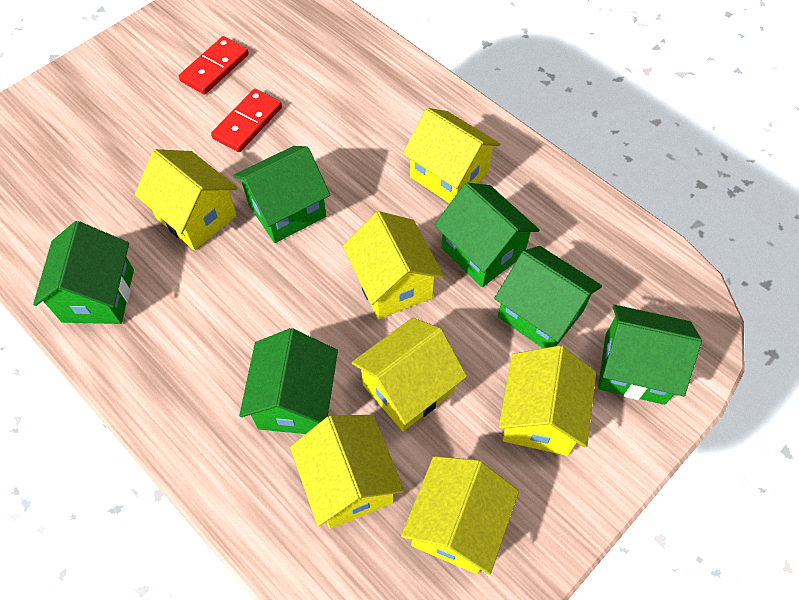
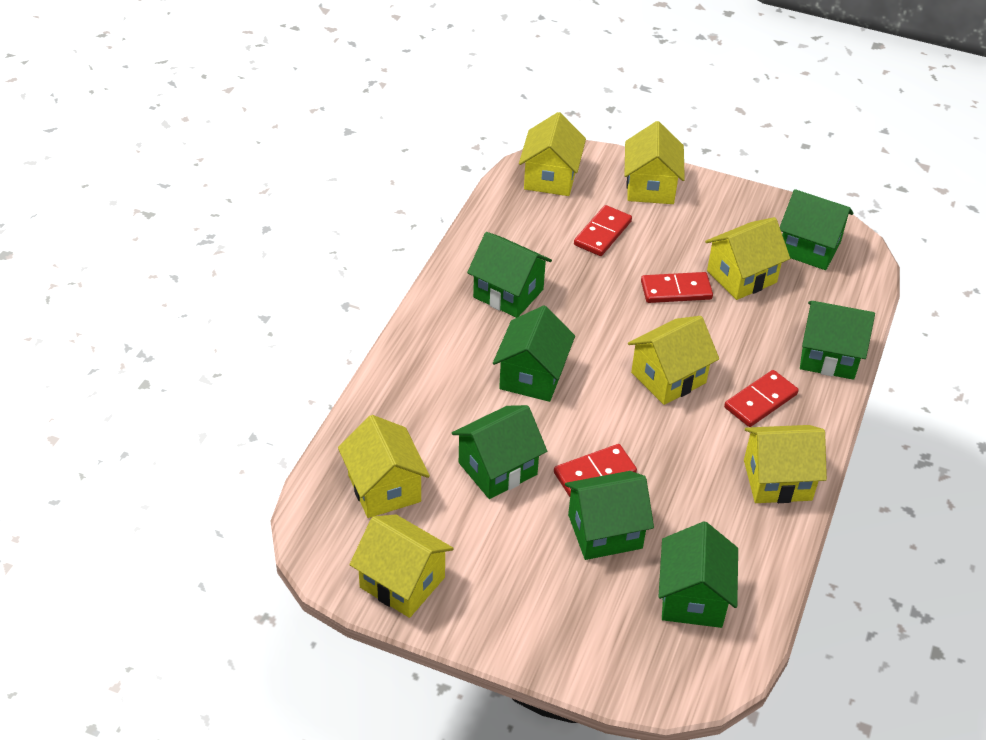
green house: [33,221,134,324] [233,146,330,243] [239,328,338,434] [434,182,540,287] [494,246,602,348] [598,305,702,405] = 6 -> [452,405,547,499] [467,232,552,318] [493,306,575,402] [565,471,654,560] [658,522,738,628] [780,189,853,270] [800,301,875,380] = 7
red domino: [179,36,249,95] [211,89,282,152] = 2 -> [554,444,637,497] [574,205,632,256] [641,272,713,303] [724,370,799,427] = 4

